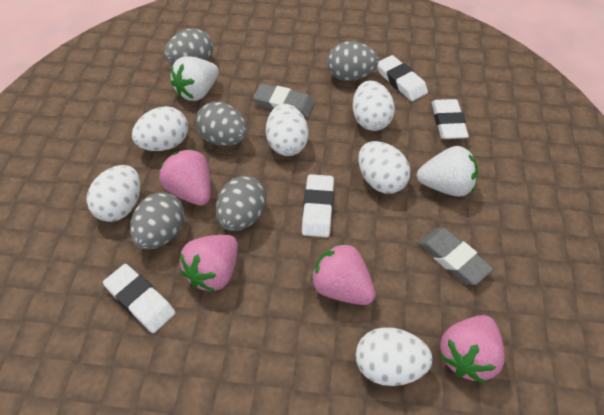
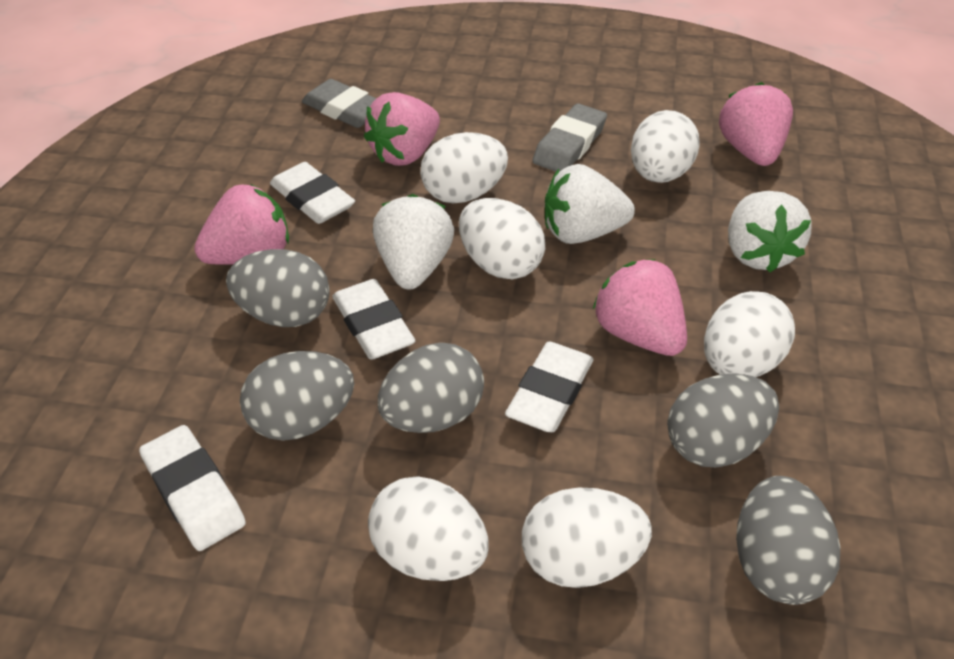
white strawberry: [171,57,219,101] [417,146,478,197] = 2 -> [373,194,454,290] [545,164,635,244] [728,191,811,272] = 3

